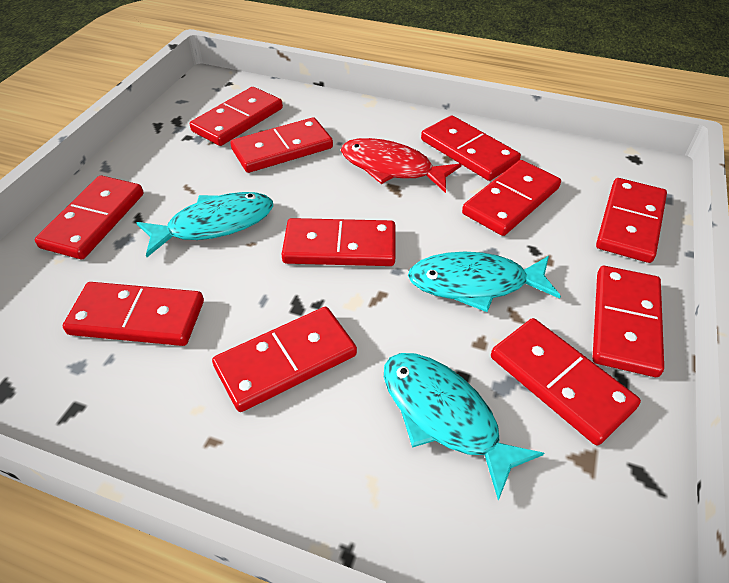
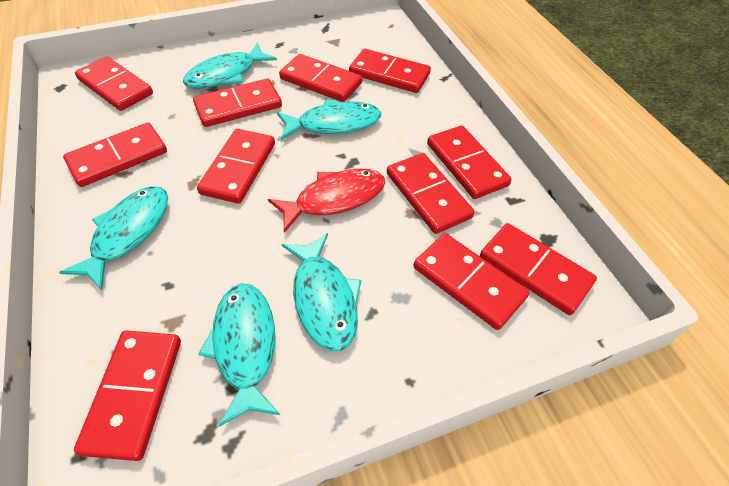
turquoise fish: [136,192,273,257] [384,353,544,501] [408,252,561,312] = 3 -> [59,186,168,290] [183,43,277,89] [198,284,280,427] [277,99,382,140] [281,233,361,351] = 5

